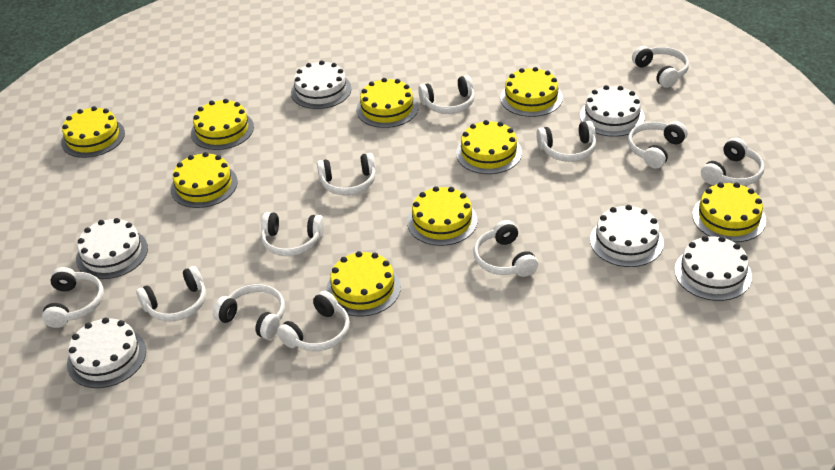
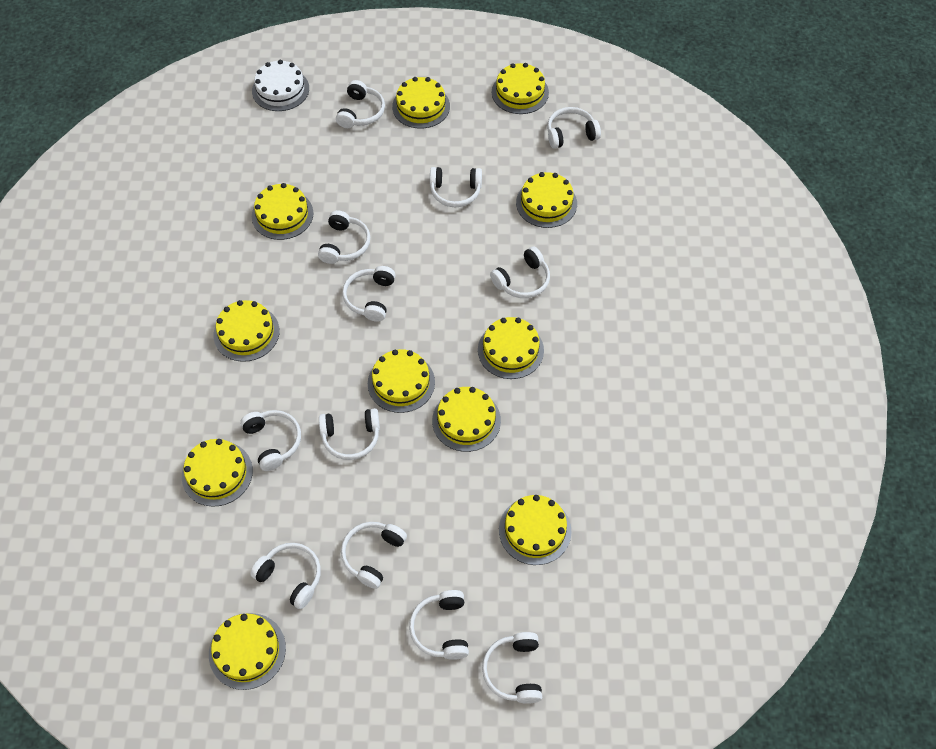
white cake: [67,317,146,388] [76,218,148,279] [291,60,352,109] [580,85,645,137] [590,205,664,267] [675,236,752,301] = 6 -> [252,60,309,111] = 1
yellow cake: [61,106,125,158] [171,152,238,208] [191,99,254,150] [326,251,401,316] [356,78,419,128] [407,186,478,246] [456,120,522,174] [500,67,563,117] [692,182,766,242] = 9 -> [182,439,253,507] [209,613,286,690] [214,300,280,362] [252,183,314,240] [368,349,435,413] [392,77,450,128] [432,387,501,452] [478,317,544,379] [492,63,549,114] [499,495,572,565] [516,172,577,228] = 11

